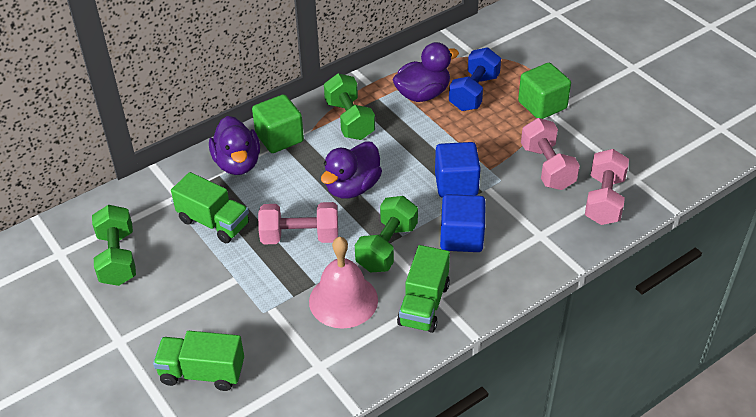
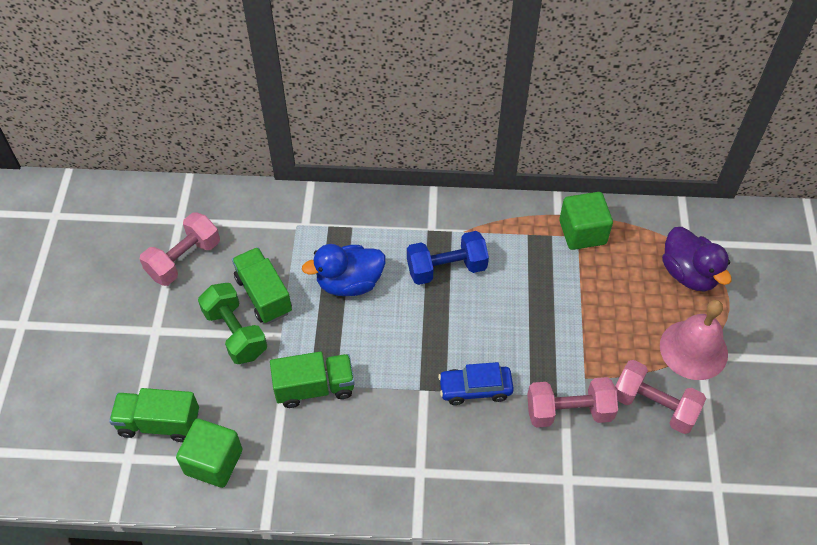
blue car: none = 0 -> [438,362,514,405] = 1
blue cube: [435,142,481,198] [440,194,485,252] = 2 -> none = 0
blue duck: none = 0 -> [302,244,385,296] = 1
green dumbbell: [92,205,136,286] [324,73,375,140] [355,196,418,272] = 3 -> [198,283,267,364] = 1
purple duck: [209,116,260,175] [321,141,382,199] [393,42,459,102] = 3 -> [662,227,732,292] = 1

